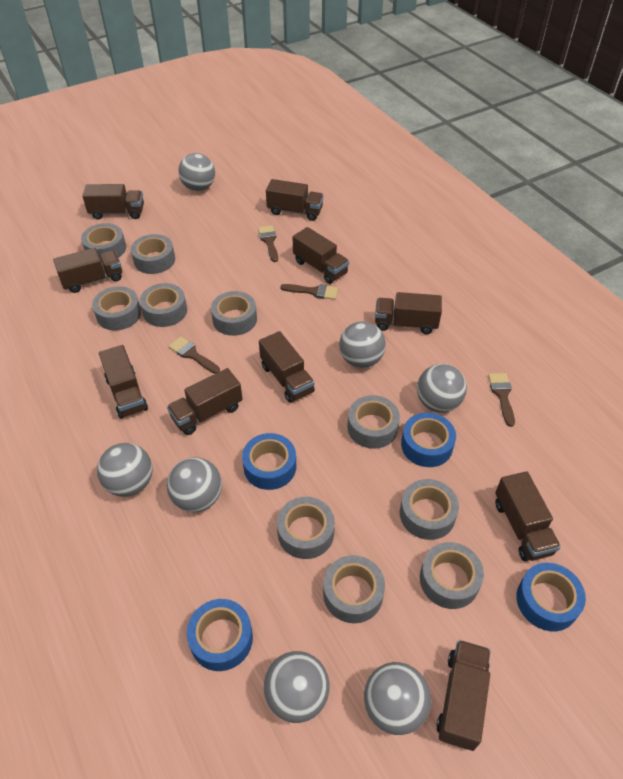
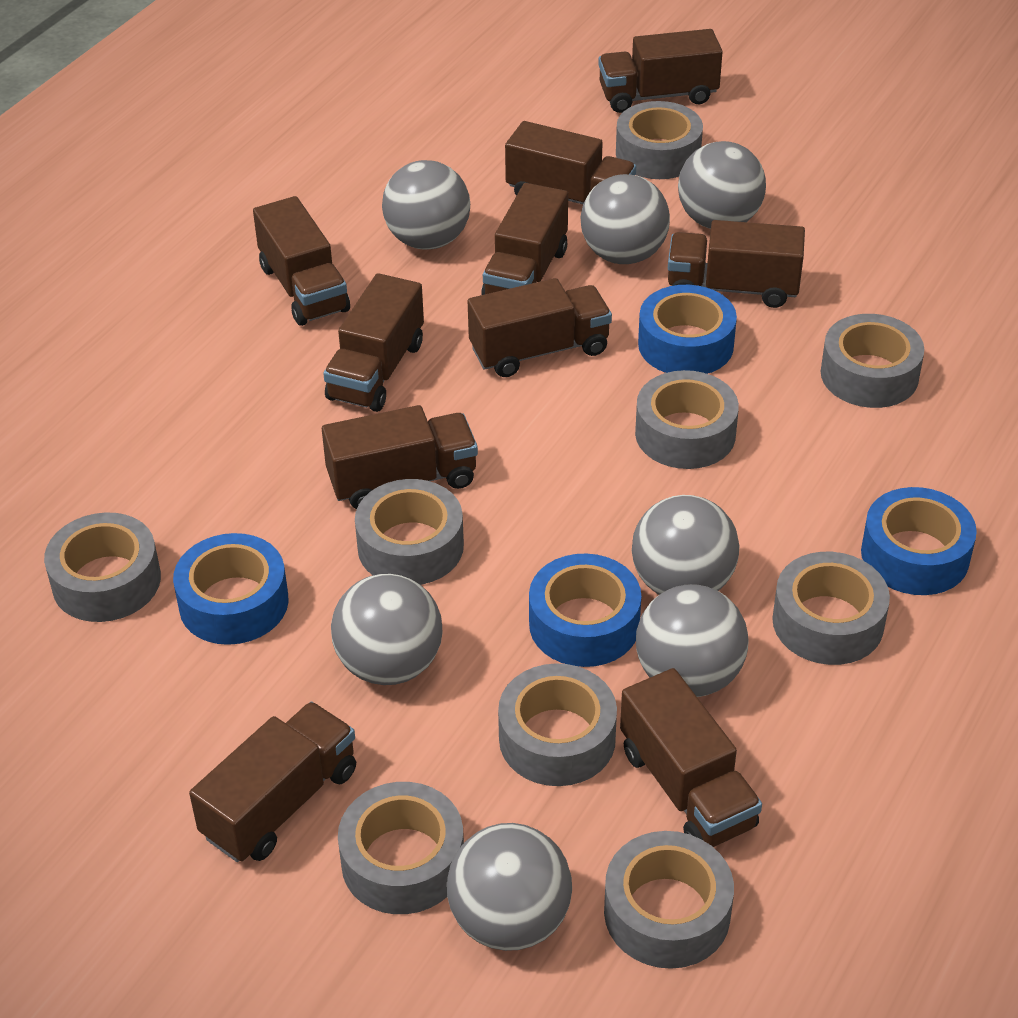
brown brush: [169,337,220,374] [258,225,278,262] [280,284,338,300] [488,373,515,427] = 4 -> none = 0
grey tape: [81,223,126,262] [92,286,141,330] [131,234,175,274] [140,283,187,327] [211,291,257,336] [277,497,335,559] [323,555,385,623] [347,395,400,449] [400,479,459,540] [420,542,484,609] = 10 -> [44,512,161,622] [338,782,464,914] [355,479,464,585] [498,663,617,786] [604,831,734,969] [616,101,703,179] [635,370,739,469] [772,552,890,665] [820,314,924,408] = 9

